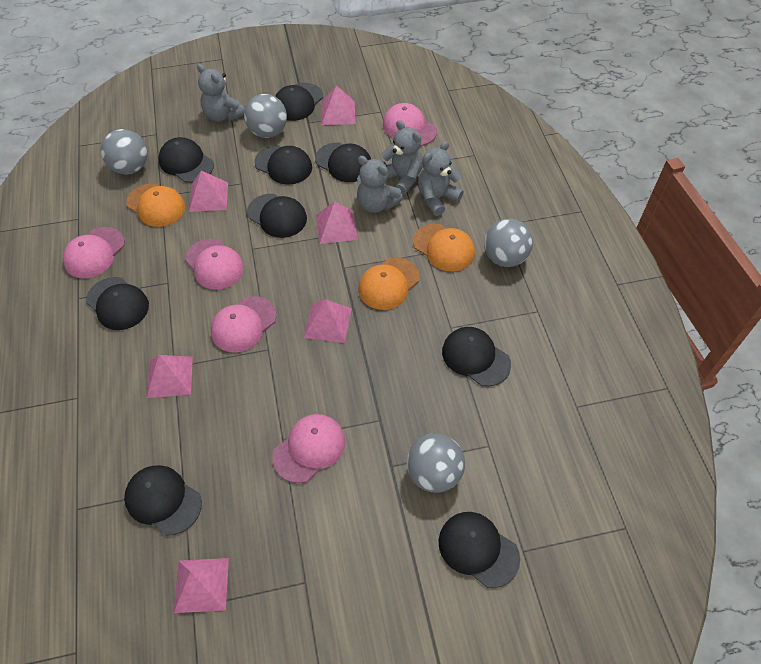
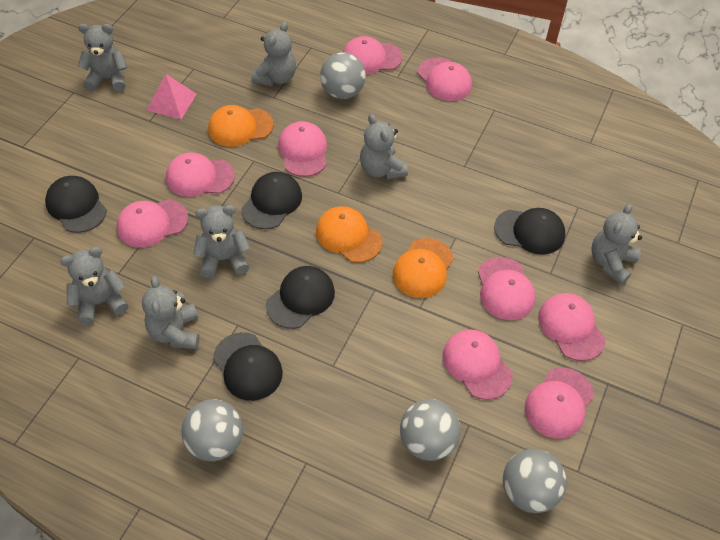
black cap: [86,277,149,330] [124,465,202,536] [159,137,214,183] [247,194,307,238] [254,145,312,185] [275,83,323,121] [315,143,371,182] [439,512,520,588] [442,327,511,387] = 9 -> [45,176,107,233] [213,332,283,401] [241,172,302,229] [266,266,335,329] [494,208,565,255] = 5
grey teddy bear: [197,64,245,122] [357,156,403,213] [381,120,423,195] [418,141,463,216] = 4 -> [60,247,128,325] [78,24,127,92] [142,276,200,349] [193,205,250,278] [251,22,296,86] [360,114,408,180] [591,204,642,285] = 7
pink cap: [63,227,125,278] [185,239,244,290] [211,296,277,353] [272,414,345,483] [383,103,437,146] = 5 -> [117,199,188,248] [166,152,235,197] [278,121,327,177] [343,36,402,75] [418,57,472,101] [442,329,513,400] [478,257,535,320] [525,368,594,439] [538,293,605,361] = 9
pink pyramid: [147,355,193,398] [174,558,229,613] [189,170,228,212] [304,299,352,343] [316,201,358,244] [321,85,355,125] = 6 -> [146,74,197,119] = 1

